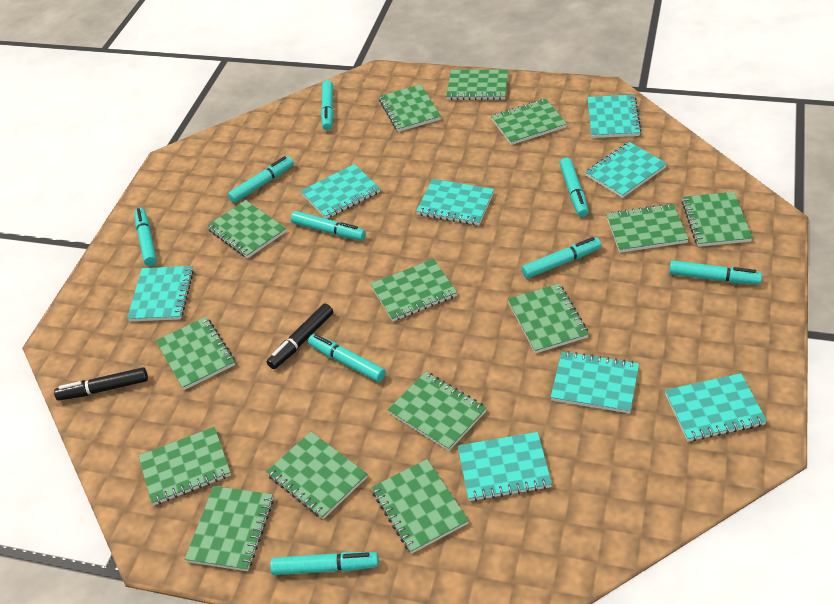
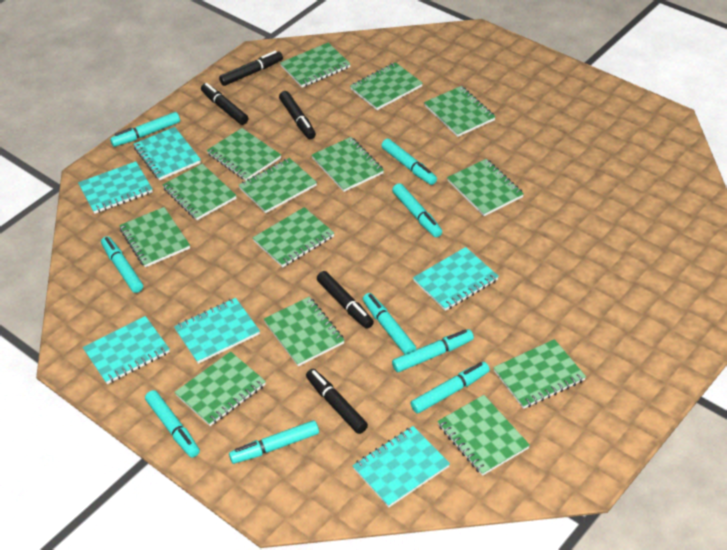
black marker: [54,367,148,401] [267,303,333,369] = 2 -> [201,83,248,125] [219,51,283,86] [279,91,316,139] [306,369,368,434] [317,271,374,329] = 5
turquoise notebook: [127,266,194,322] [301,164,380,219] [416,179,494,225] [458,432,552,502] [551,351,639,413] [585,142,667,198] [587,95,642,138] [665,373,767,442] = 8 -> [78,161,153,214] [83,316,170,384] [133,127,201,180] [174,298,260,364] [352,426,450,507] [413,247,499,311] = 6

